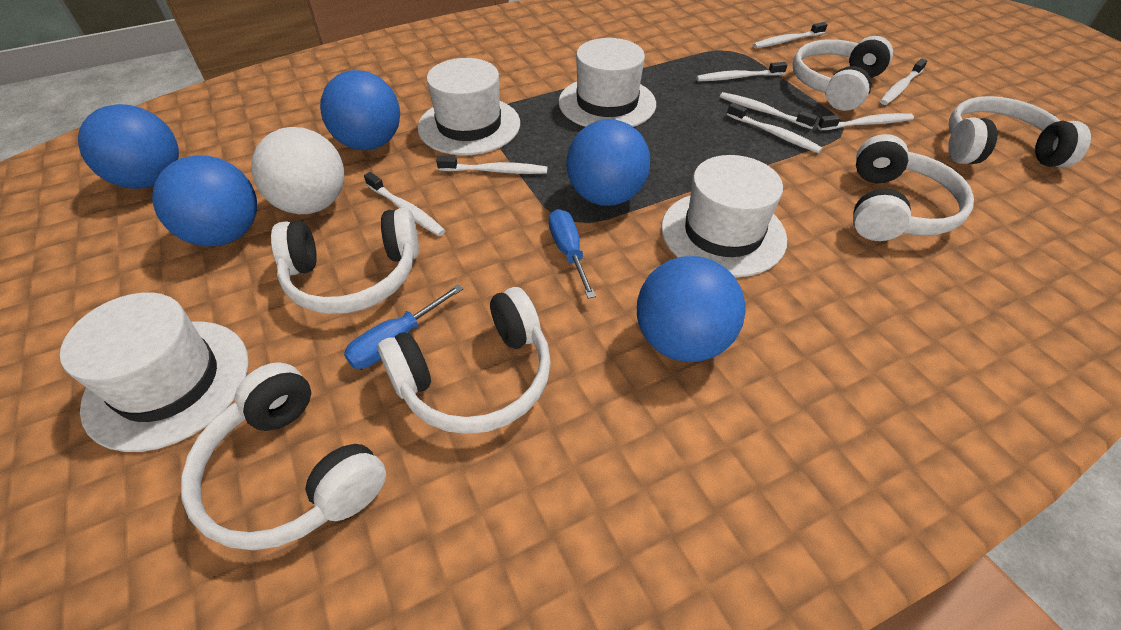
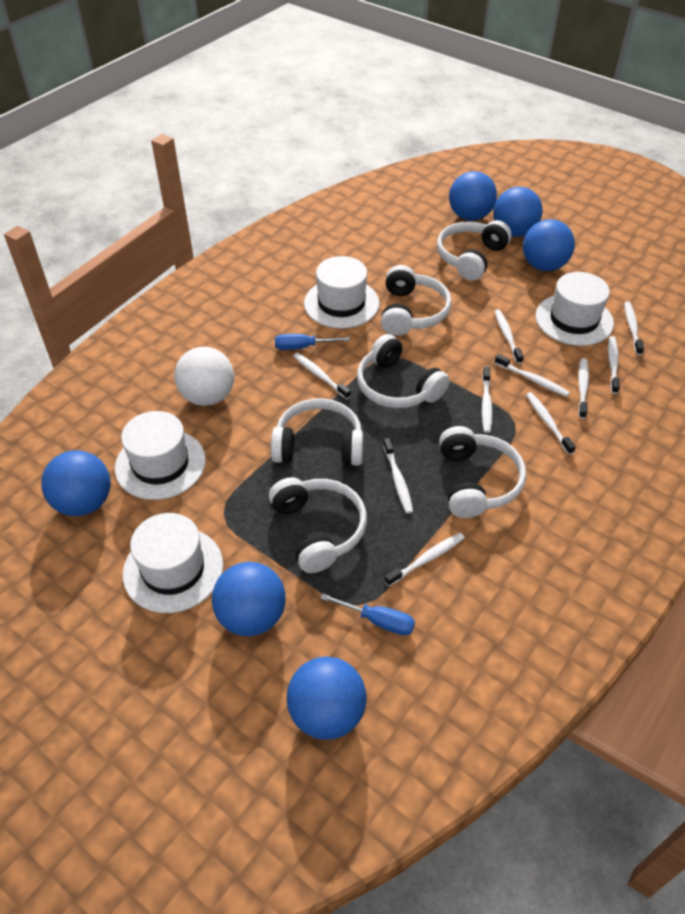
blue ball: [78,104,179,189] [152,155,257,246] [320,70,400,150] [566,119,650,206] [637,256,746,362] = 5 -> [41,450,111,516] [212,562,286,636] [287,656,366,740] [449,171,497,221] [493,187,543,237] [523,219,575,271] = 6
white toothbrush: [364,172,445,236] [436,156,547,174] [696,62,787,81] [720,92,818,129] [727,103,822,153] [753,22,828,48] [818,113,914,130] [880,59,927,105] = 8 -> [294,353,351,399] [383,438,413,514] [385,533,464,586] [482,367,492,433] [494,309,524,364] [495,354,570,397] [526,392,576,455] [578,358,589,419] [608,336,620,394] [624,301,644,355] = 10

